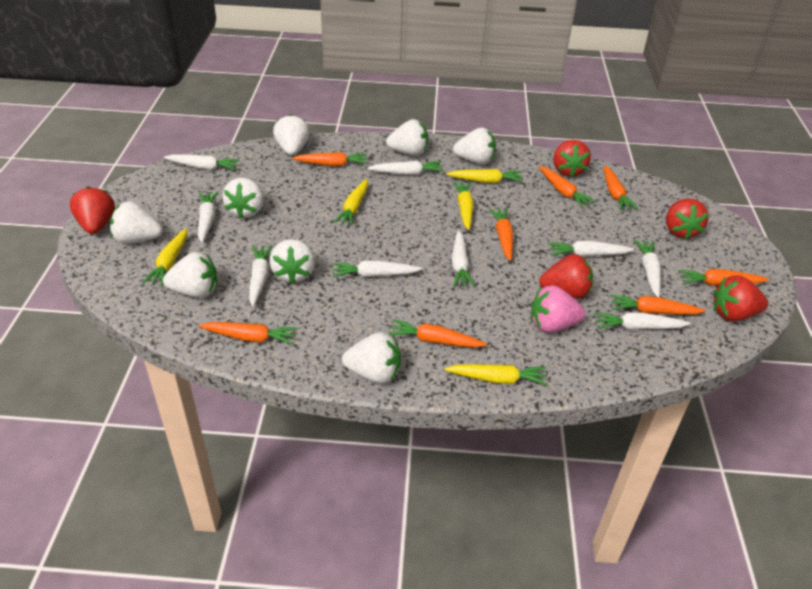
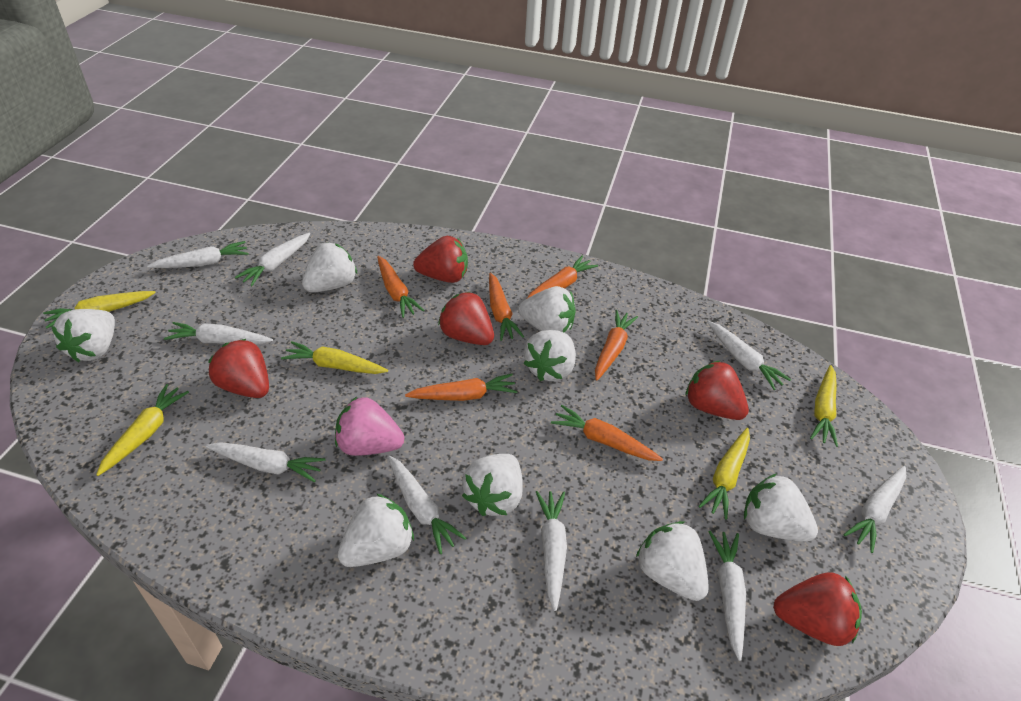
orange carrot: [199,322,298,345] [292,152,367,166] [389,319,487,348] [489,208,513,261] [539,166,596,208] [603,165,638,211] [610,294,705,315] [678,269,769,286] = 8 -> [377,256,424,318] [405,374,517,401] [489,273,524,341] [527,255,598,298] [551,405,663,461] [595,310,638,380] = 6

